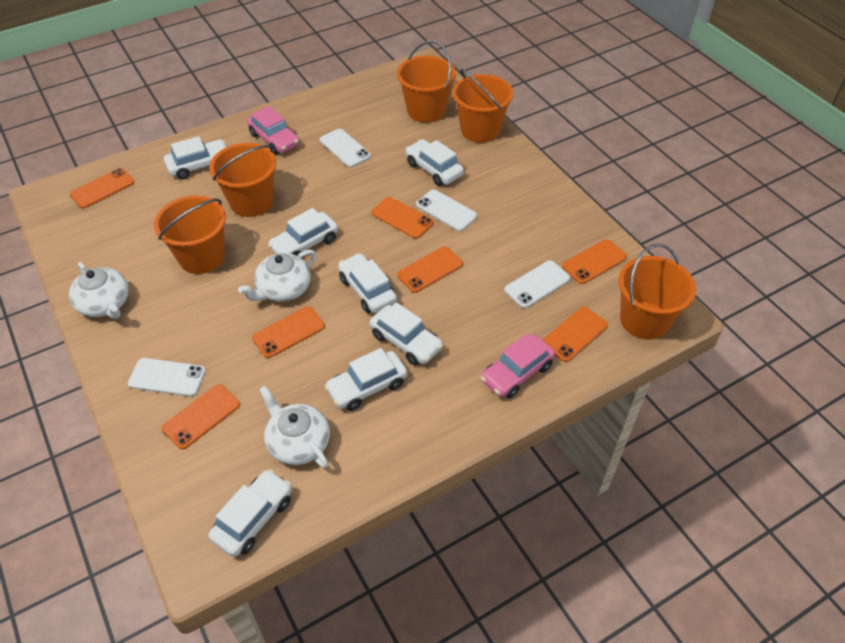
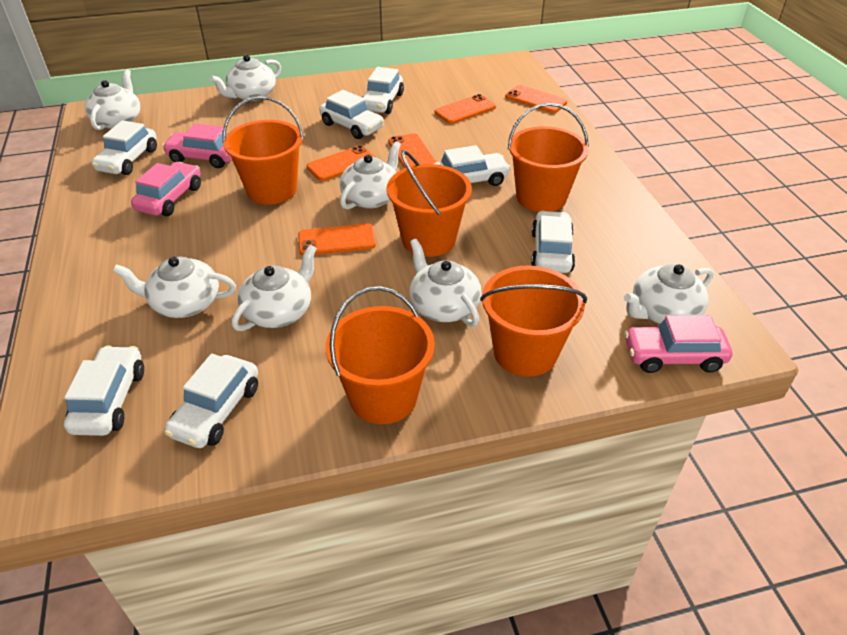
orange phone: [70,168,134,208] [162,384,240,450] [252,306,325,358] [371,197,434,239] [397,246,463,293] [543,307,608,362] [562,239,627,284] = 7 -> [298,224,376,255] [307,145,375,181] [388,133,436,169] [435,94,496,124] [505,85,567,113] = 5
pink car: [247,106,299,155] [481,333,555,399] = 2 -> [131,162,201,216] [162,123,232,168] [624,315,733,373] = 3
white phone: [128,358,206,397] [320,128,371,167] [416,189,478,231] [504,260,571,308] = 4 -> none = 0
white teapot: [69,262,129,319] [238,250,316,302] [259,386,330,468] = 3 -> [85,69,140,130] [113,256,236,318] [210,55,281,101] [232,244,317,331] [339,141,401,209] [410,239,482,327] [624,264,713,324] = 7

